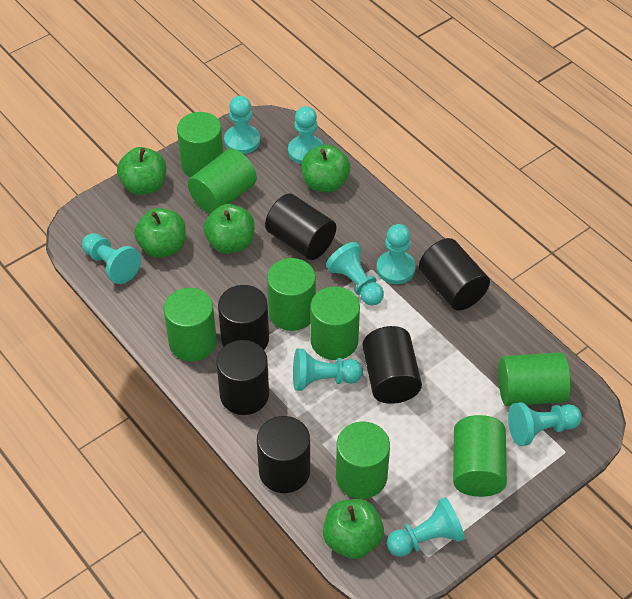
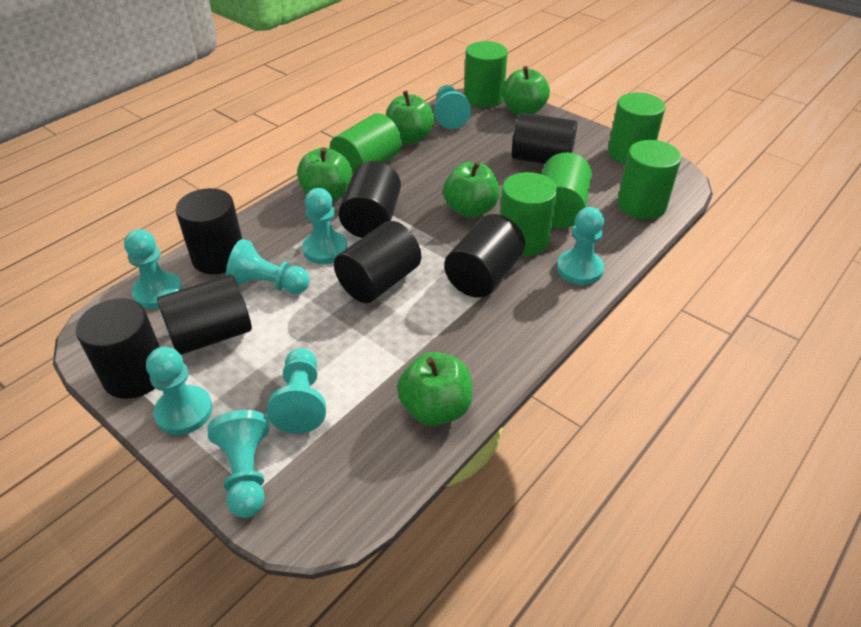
black cylinder: [216,340,269,415] [218,285,269,350] [257,416,310,493] [265,194,336,260] [363,326,422,404] [419,238,490,311] = 6 -> [76,298,160,399] [157,275,252,355] [176,188,242,274] [334,221,421,303] [339,161,401,238] [444,214,525,298] [512,113,577,164] = 7
green cylinder: [164,288,217,361] [177,112,223,178] [188,148,257,214] [267,258,316,331] [310,286,360,360] [336,422,390,499] [453,415,507,497] [498,352,570,406] = 8 -> [330,113,402,175] [464,41,508,107] [500,172,557,256] [542,152,592,228] [608,92,666,165] [617,140,682,219] = 6

